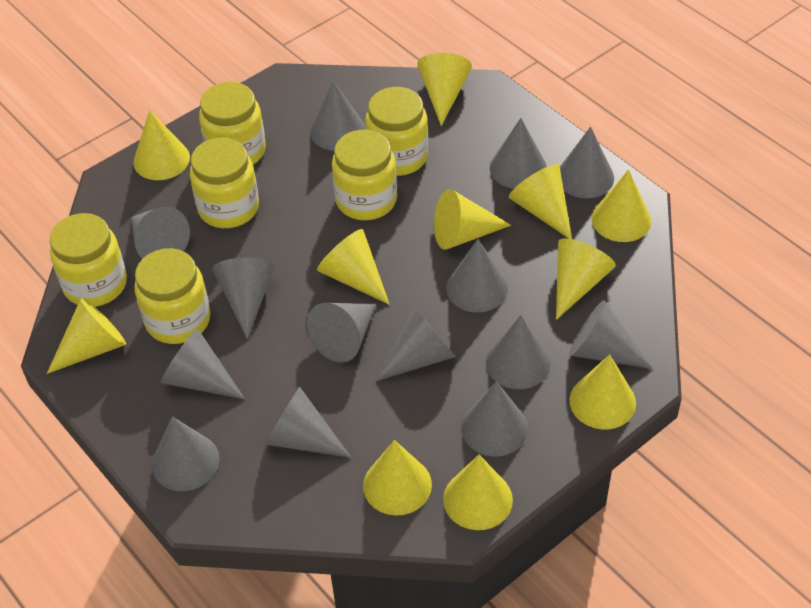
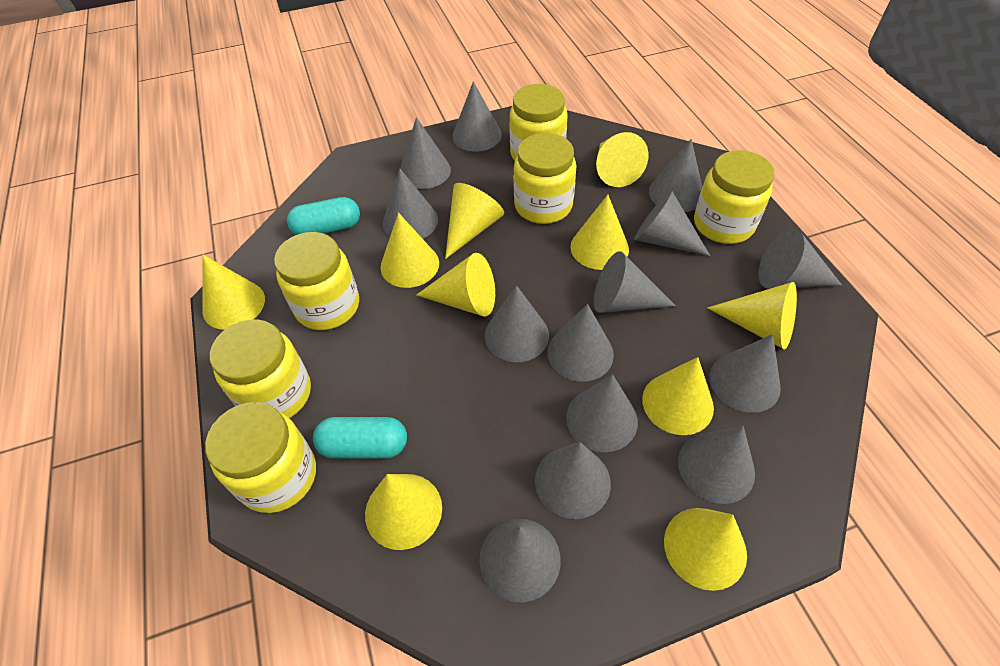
turquoise capsule: none = 0 -> [287,197,360,235] [313,417,407,459] = 2
yellow cone: [47,298,126,374] [133,110,190,180] [317,229,390,305] [363,440,432,516] [417,53,472,126] [434,189,511,250] [443,455,513,530] [509,164,572,239] [556,238,616,320] [569,354,636,429] [592,170,651,242] = 11 -> [203,255,265,330] [365,474,442,550] [380,213,439,288] [416,253,495,317] [445,183,504,259] [570,195,629,270] [596,132,649,187] [642,357,714,435] [664,508,747,591] [707,282,797,349] = 10

